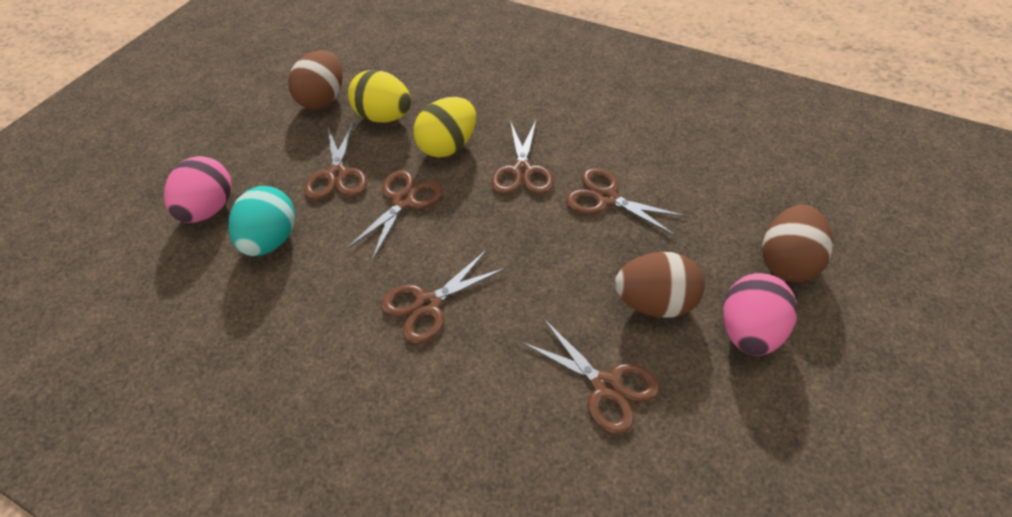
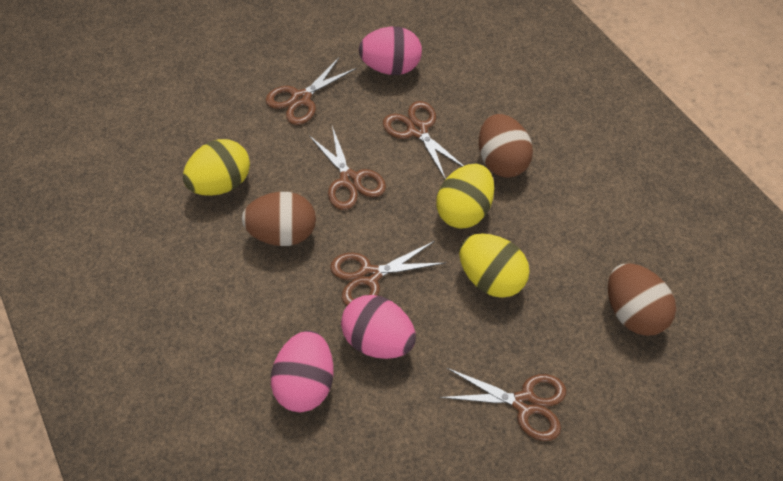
brown scissors: [304,122,367,200] [346,170,443,261] [381,250,506,344] [491,121,554,195] [522,319,659,435] [566,168,686,236] = 6 -> [265,57,357,125] [309,126,386,210] [330,241,445,306] [383,101,464,179] [440,368,566,441] = 5
pink egg: [164,156,232,223] [723,273,797,356] = 2 -> [271,331,334,412] [341,295,416,359] [359,26,422,75] = 3
turquoise egg: [229,186,295,256] = 1 -> none = 0
yellow egg: [348,70,411,123] [414,97,476,158] = 2 -> [183,139,250,196] [437,164,494,229] [459,233,530,298] = 3

